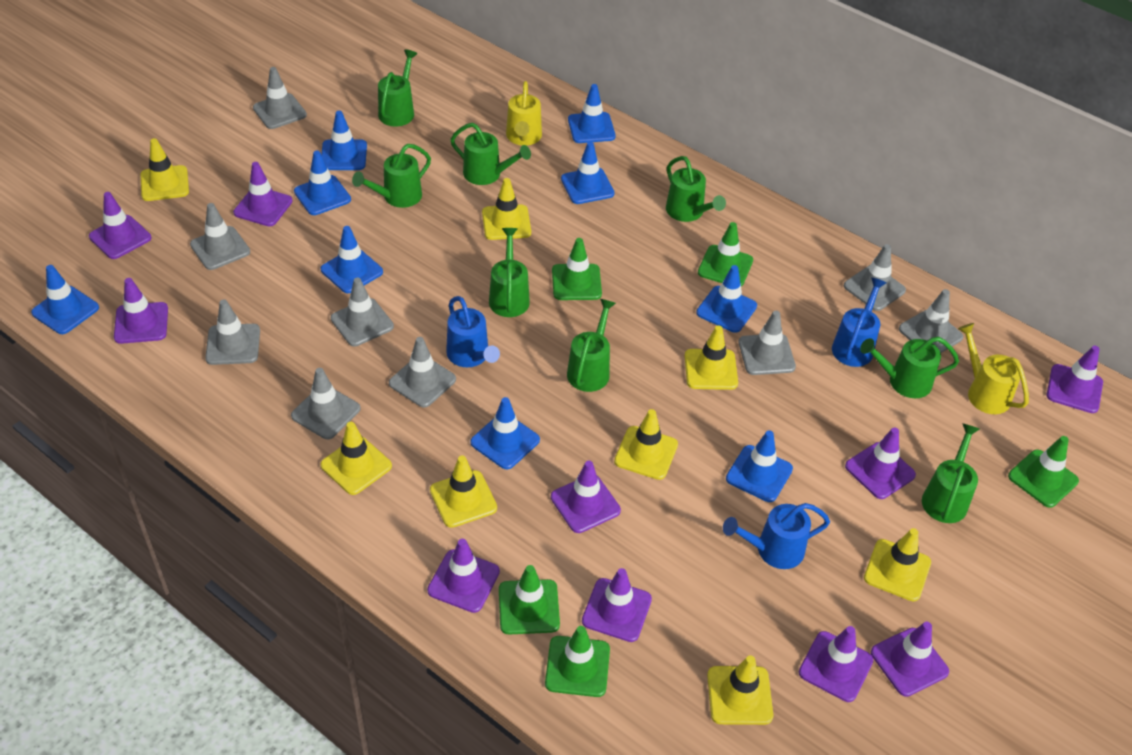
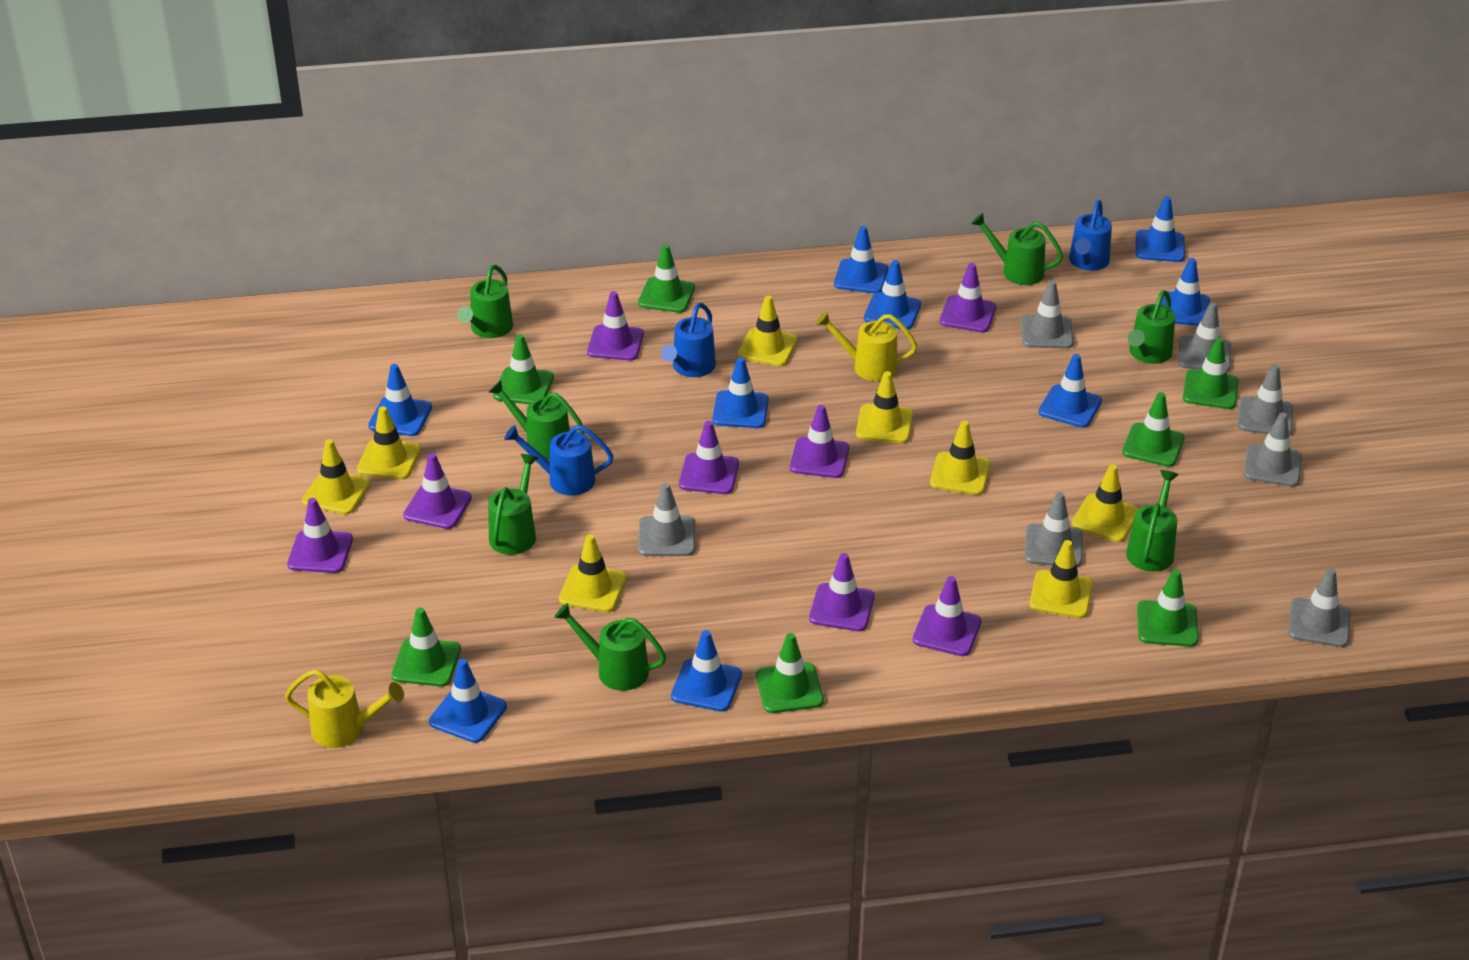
green traffic cone: [499,565,560,634] [545,626,610,697] [552,238,602,300] [698,222,753,287] [1008,436,1079,508] = 5 -> [391,608,461,687] [493,334,554,404] [638,244,695,313] [756,633,824,713] [1122,392,1184,467] [1137,569,1199,647] [1183,338,1239,409] = 7
green watering can: [352,144,431,208] [378,49,418,126] [450,123,531,185] [489,228,530,317] [567,299,616,392] [666,156,726,222] [860,337,959,398] [922,423,980,523] = 8 -> [457,265,513,338] [488,454,538,555] [489,380,584,460] [554,603,666,691] [971,213,1063,285] [1126,470,1178,572] [1128,290,1175,364] = 7
grey traffic cone: [190,203,250,270] [205,299,260,365] [253,67,307,129] [291,368,361,439] [331,278,394,346] [389,337,456,408] [739,311,796,375] [844,244,906,311] [899,289,963,353] = 9 -> [638,483,695,556] [1020,281,1074,348] [1024,492,1083,567] [1178,302,1231,372] [1238,364,1293,436] [1244,412,1302,487] [1288,568,1351,647] = 7
purple traffic cone: [89,192,151,259] [114,278,168,344] [233,162,293,227] [427,539,500,613] [551,461,621,533] [582,568,652,642] [799,626,873,702] [845,428,916,499] [871,622,949,697] [1046,346,1103,413] = 10 -> [287,498,353,573] [403,453,472,529] [587,291,644,361] [679,421,739,494] [790,405,849,478] [809,553,875,631] [913,576,982,656] [939,263,996,332] = 8

